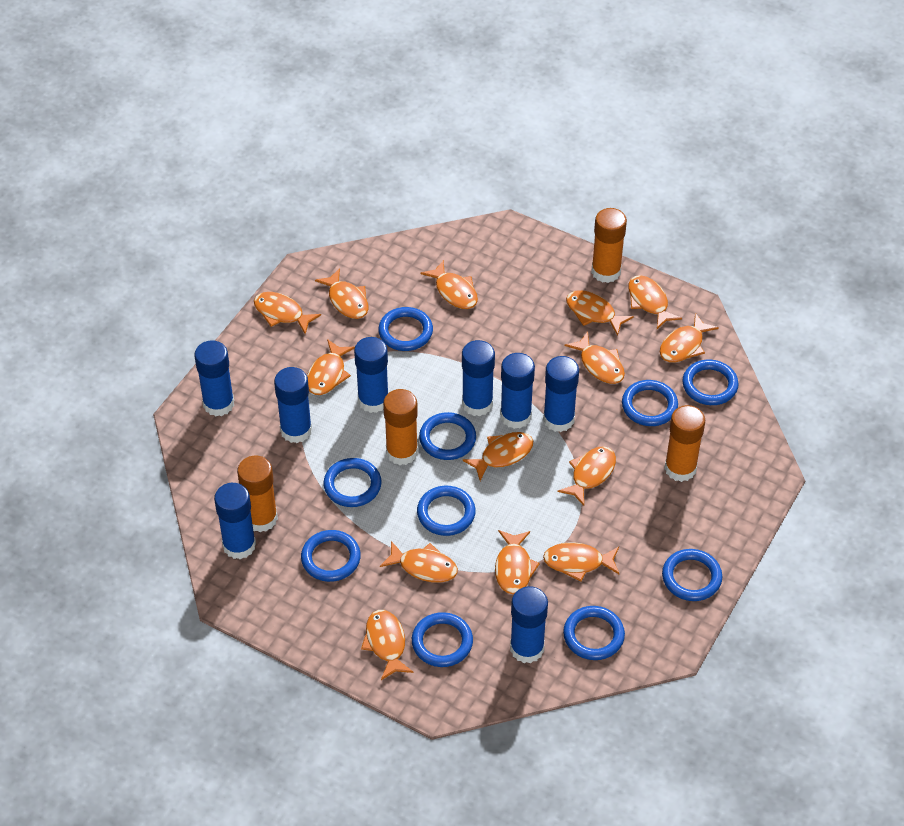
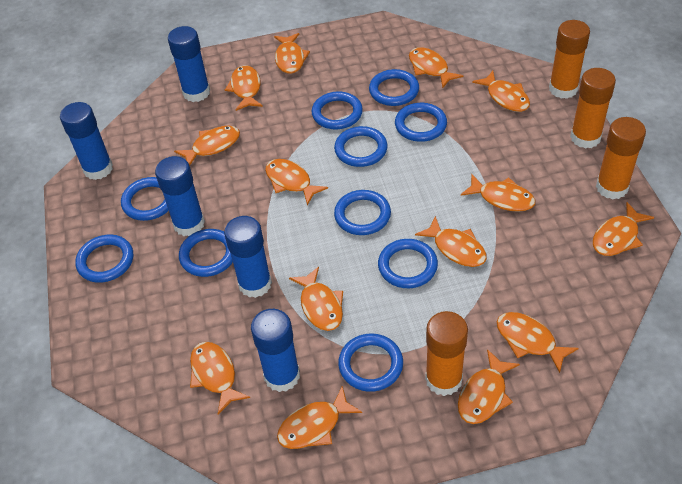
blue glue stick: [194,340,234,416] [214,483,256,559] [274,367,312,443] [354,337,389,413] [462,340,495,416] [500,353,535,429] [510,586,548,664] [543,356,579,432] = 8 -> [60,102,113,180] [155,156,205,236] [168,26,210,102] [224,216,272,298] [251,309,300,392] = 5

